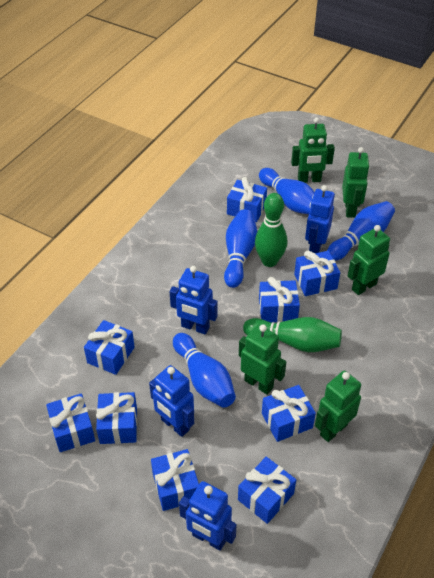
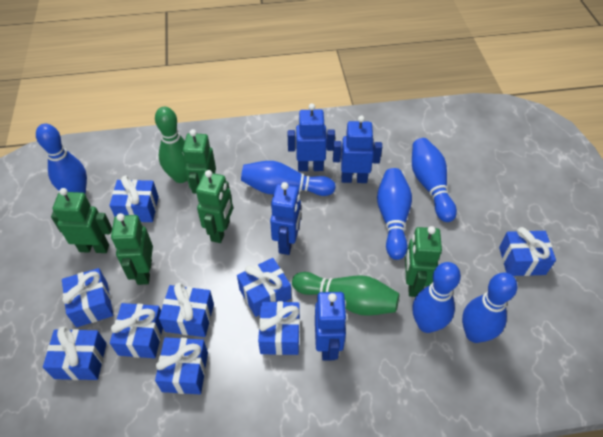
blue bowling pin: [173,333,236,408] [224,209,257,288] [259,168,315,214] [327,201,395,261] = 4 -> [36,124,87,194] [241,161,336,196] [377,168,412,260] [412,138,457,222] [413,262,461,333] [462,273,517,343] = 6

